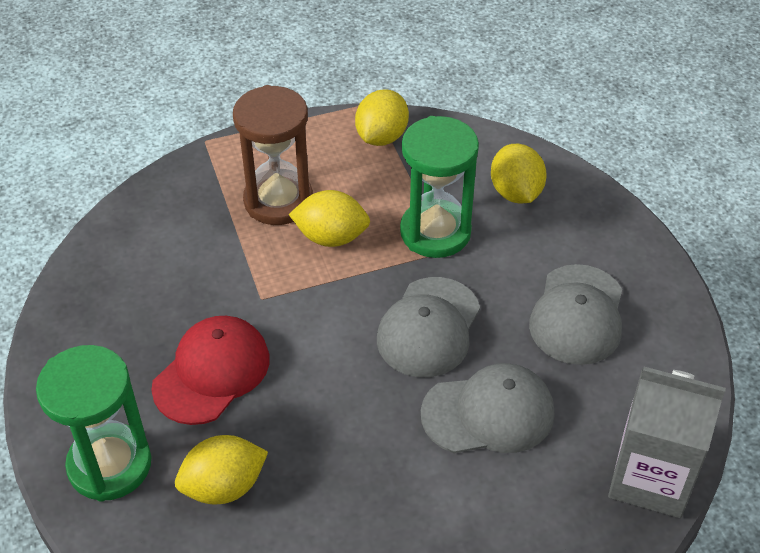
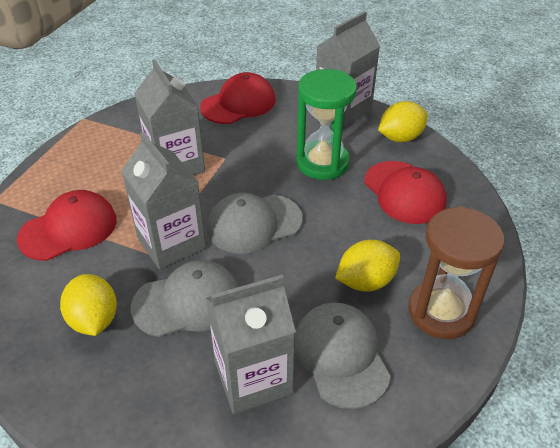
green hourglass: [36,345,151,502] [400,116,479,258] = 2 -> [296,69,357,180] = 1
grey carton: [608,367,726,518] = 1 -> [121,132,206,269] [134,59,205,175] [206,275,296,414] [316,11,380,127] = 4
red cap: [151,316,270,425] = 1 -> [17,190,117,261] [200,72,276,124] [364,161,447,224] = 3
yellow lemon: [175,435,268,504] [289,190,370,247] [355,89,409,146] [491,144,547,204] = 4 -> [60,274,117,336] [335,240,400,292] [378,101,428,142] = 3

